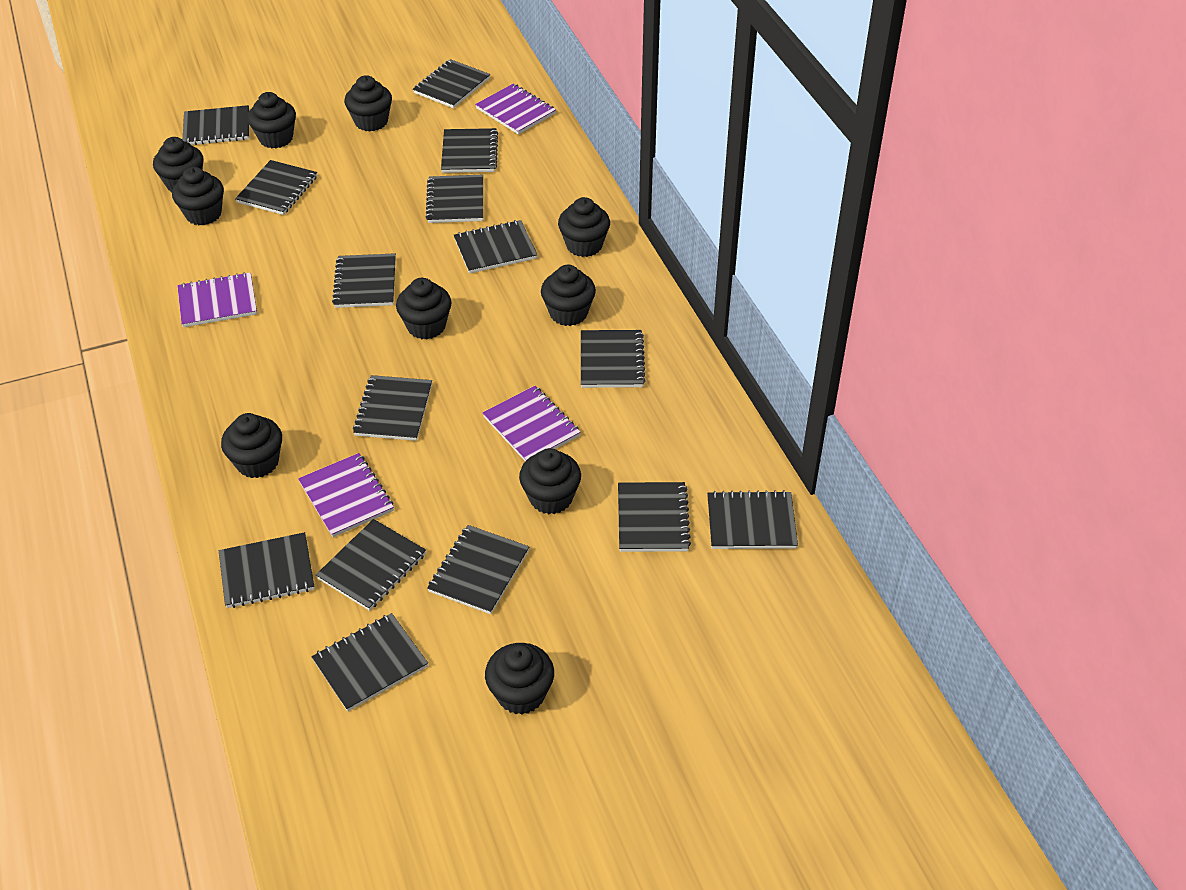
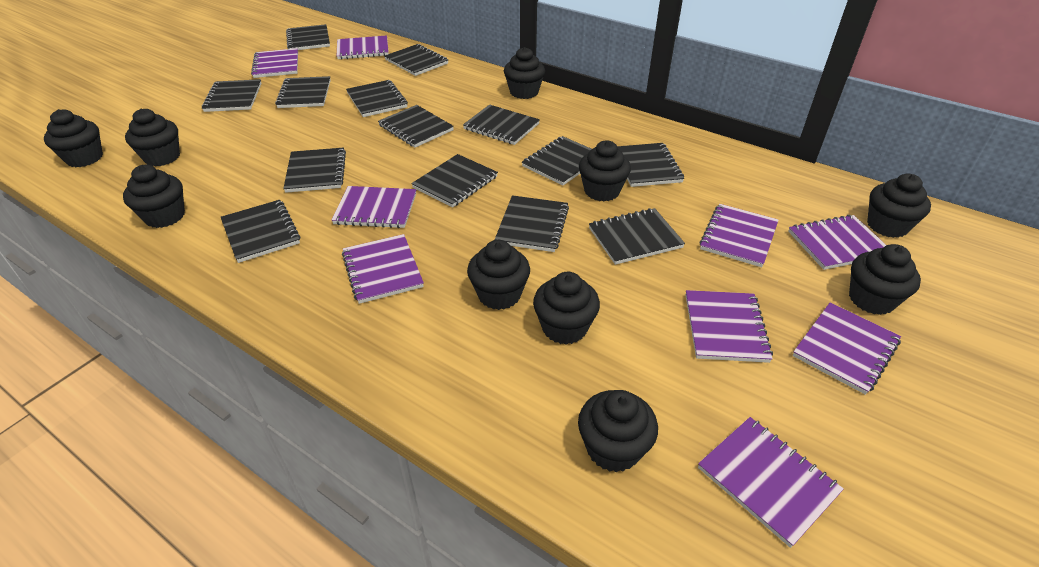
black notebook: [183,105,249,145] [219,532,315,608] [235,160,317,215] [311,613,428,711] [316,519,426,611] [332,253,396,308] [353,375,432,441] [413,59,490,108] [426,175,483,223] [427,525,529,614] [441,128,498,173] [454,220,537,274] [581,330,646,388] [618,482,691,552] [707,490,798,549] = 15 -> [202,79,262,112] [221,200,300,263] [275,76,331,108] [283,148,346,193] [286,24,330,50] [346,80,408,117] [378,105,454,148] [384,44,448,76] [411,154,498,208] [463,104,540,145] [494,195,569,252] [522,136,591,185] [589,208,685,265] [617,143,684,187] = 14
purple notebook: [177,272,257,327] [298,453,394,537] [475,84,556,135] [483,386,580,461] = 4 -> [251,48,298,78] [331,186,416,228] [337,35,389,59] [342,234,424,304] [686,290,773,363] [698,417,844,548] [699,204,778,267] [788,215,886,270] [793,303,901,395] = 9

